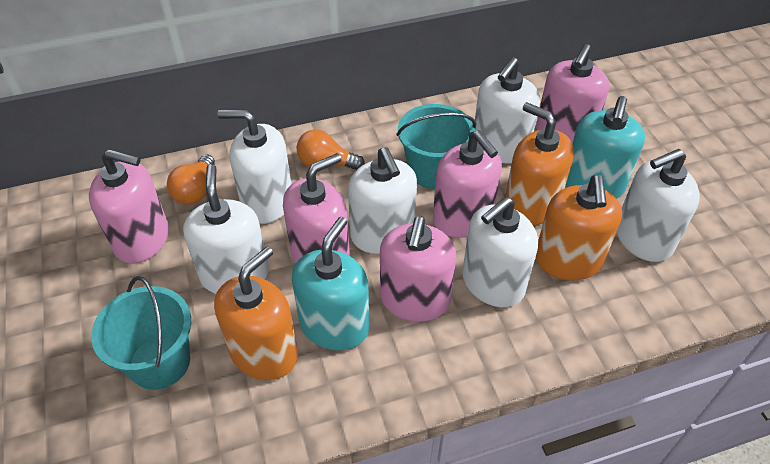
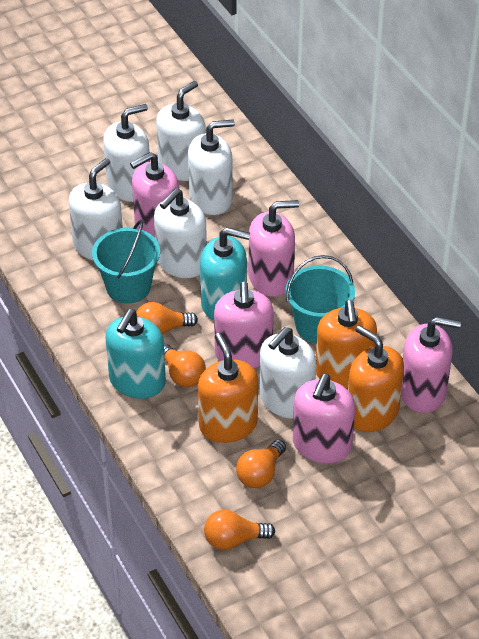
orange light bulb: [167,154,215,205] [296,130,365,170] = 2 -> [136,302,198,335] [164,344,206,387] [204,510,275,550] [236,440,286,488] = 4

